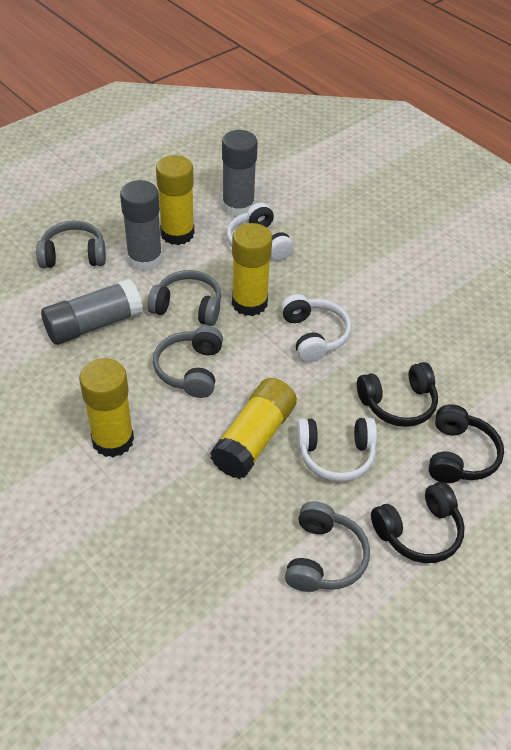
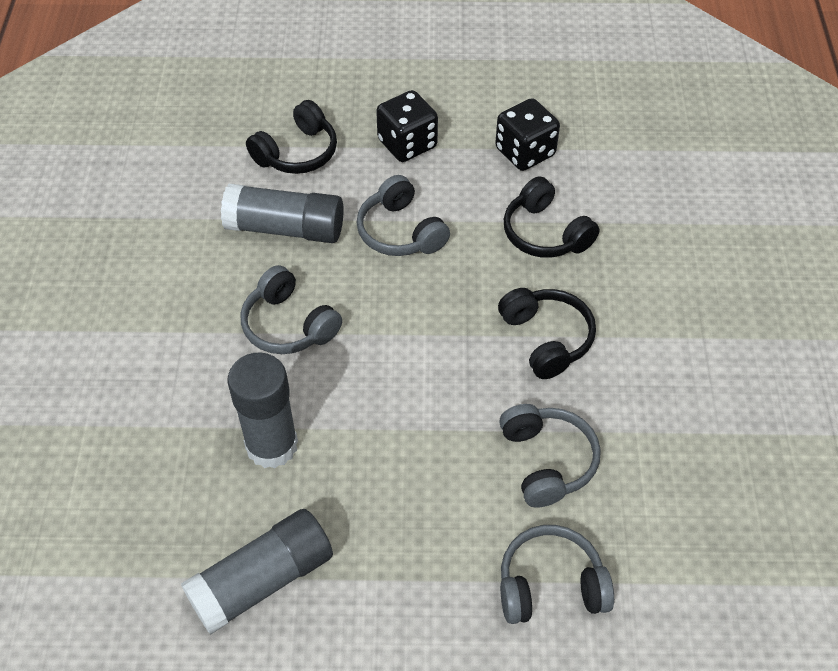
black dice: none = 0 -> [376,90,438,162] [495,98,560,171] = 2
white headphones: [227,203,294,261] [281,294,351,362] [296,418,377,482] = 3 -> none = 0
yellow glue stick: [79,358,134,458] [156,155,195,245] [210,378,297,479] [232,223,272,316] = 4 -> none = 0

